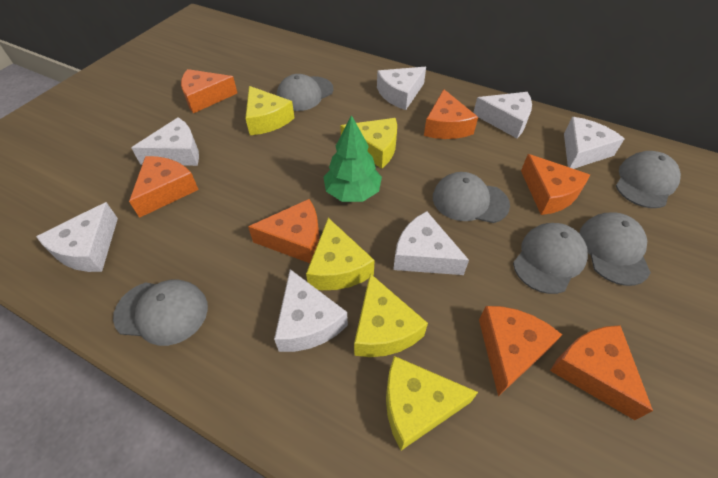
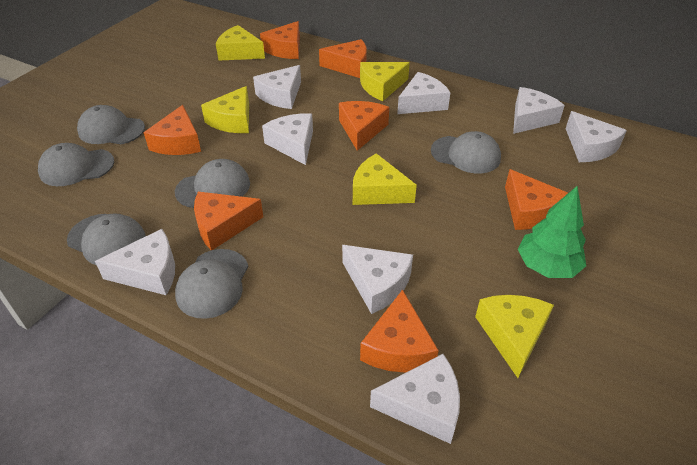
white cheese: [36,202,118,272] [131,117,199,166] [274,269,348,352] [377,67,426,110] [393,211,469,275] [473,92,532,138] [564,117,625,169] = 7 -> [95,229,175,295] [253,65,301,109] [262,113,313,165] [342,245,413,314] [370,354,460,444] [397,72,451,114] [513,87,565,134] [566,111,627,162] = 8

